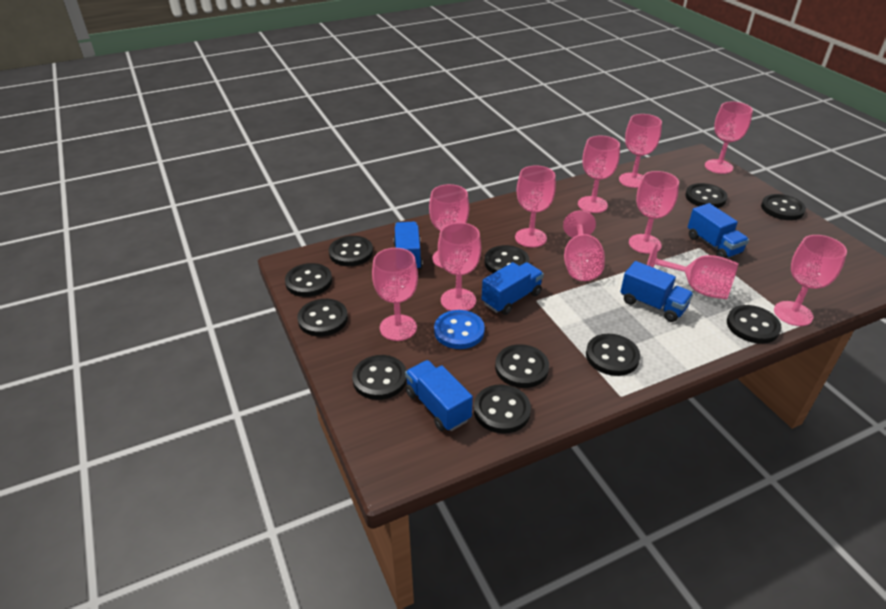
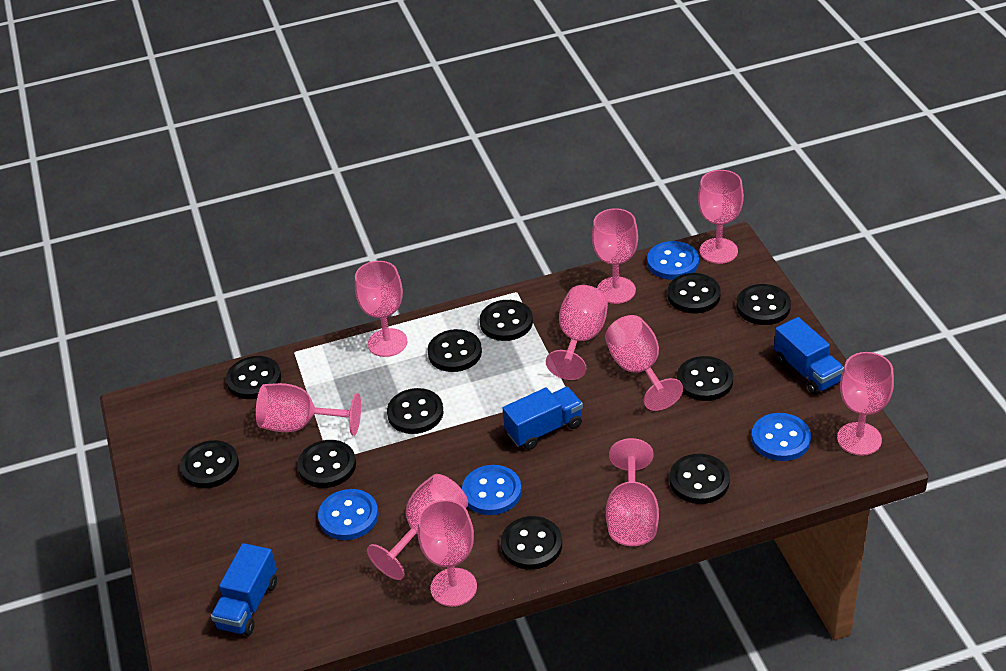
blue button: [434,310,485,349] = 1 -> [318,489,378,540] [462,465,522,515] [647,241,699,280] [751,413,811,461] = 4
blue truck: [393,222,423,269] [405,360,473,431] [482,262,544,315] [620,261,693,322] [688,203,749,259] = 5 -> [211,543,277,636] [503,387,583,450] [774,317,844,395] = 3
pink goblet: [372,248,418,341] [429,184,469,268] [438,222,481,311] [515,166,556,247] [563,210,605,281] [578,136,620,213] [619,114,662,188] [629,171,679,254] [647,243,739,299] [705,102,753,174] [774,235,847,326] = 11 -> [256,383,361,436] [355,261,408,357] [367,474,468,580] [418,500,477,607] [546,285,608,380] [592,208,638,304] [605,315,683,411] [606,438,659,546] [698,170,744,264] [837,352,894,456] = 10

